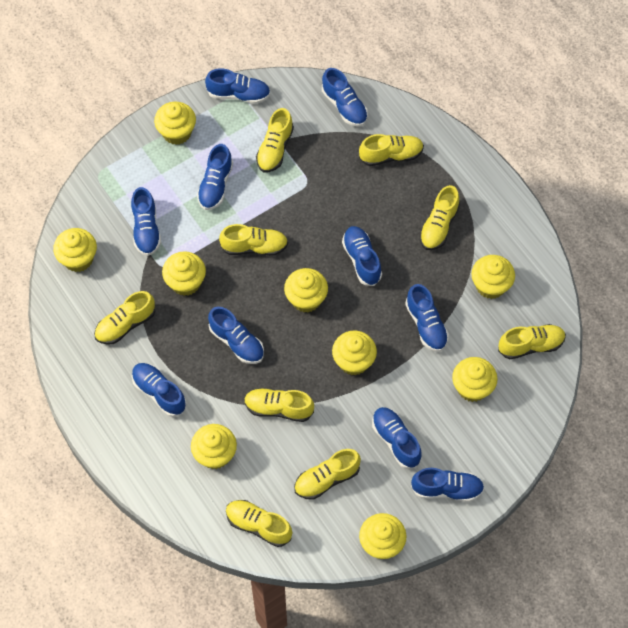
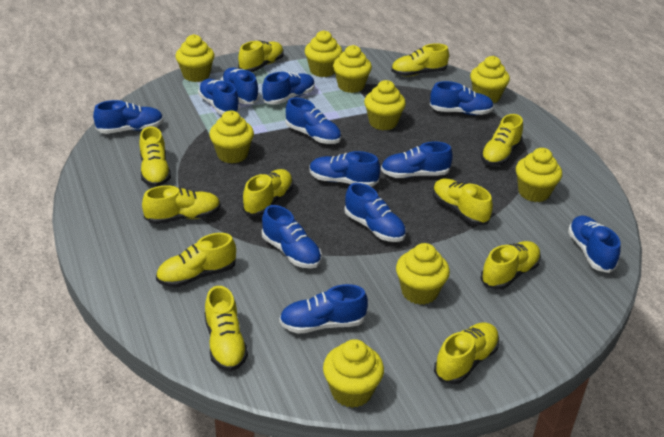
blue shoe: [131,187,161,256] [132,363,187,417] [197,144,233,210] [205,68,270,104] [208,307,264,364] [322,68,368,127] [342,226,382,286] [372,407,422,469] [405,284,449,352] [411,468,484,502] = 10 -> [93,100,164,134] [198,79,240,115] [221,67,260,104] [262,72,315,105] [262,205,322,268] [279,284,368,334] [286,97,341,144] [309,151,380,187] [344,183,406,242] [381,142,453,178] [430,81,494,115] [568,215,621,273] = 12
yellow shoe: [94,291,155,345] [219,224,288,256] [226,500,292,547] [244,388,314,422] [256,108,294,172] [294,449,361,500] [359,134,424,166] [419,185,460,250] [498,324,566,359] = 9 -> [139,127,171,187] [142,185,221,224] [156,233,236,287] [205,286,248,371] [238,41,284,72] [242,169,293,216] [391,43,449,76] [433,178,493,225] [434,323,500,384] [480,241,541,290] [481,114,523,166] = 11

